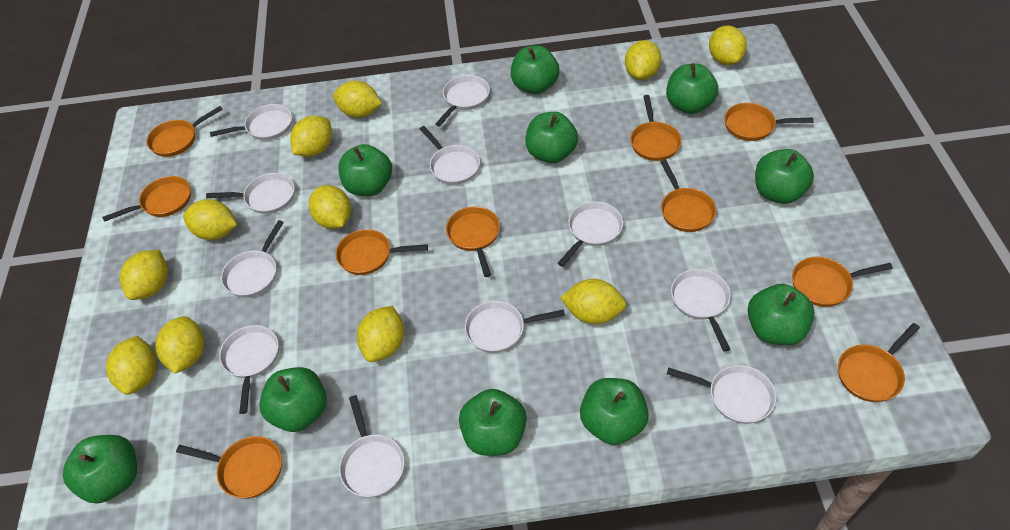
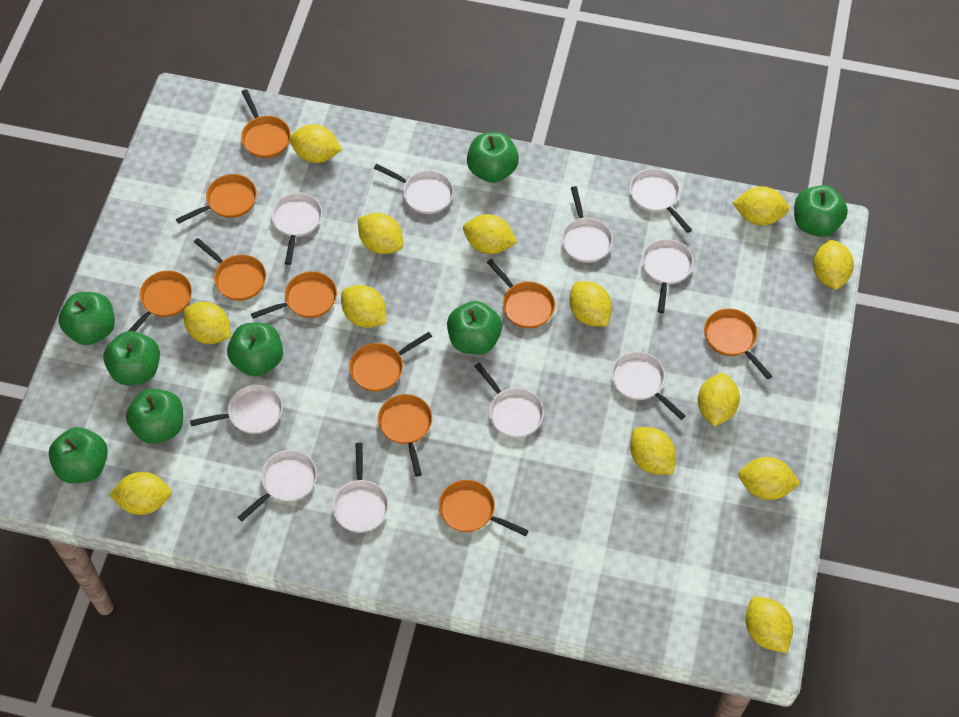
green apple: [63,435,137,503] [259,367,327,432] [338,144,392,196] [459,389,527,456] [511,45,560,94] [525,112,578,163] [580,378,649,445] [666,63,718,114] [748,284,815,345] [755,149,814,204] = 10 -> [49,427,108,483] [59,292,115,345] [103,331,160,385] [126,388,183,444] [227,323,283,376] [447,301,502,354] [467,132,519,183] [794,185,848,237] = 8
white pan: [206,173,295,214] [210,104,292,140] [219,325,279,414] [221,220,284,298] [339,395,404,498] [420,126,480,185] [435,75,490,126] [465,301,565,353] [558,201,623,267] [667,365,776,424] [671,269,731,351] = 11 -> [190,384,283,434] [238,450,317,521] [271,193,322,265] [332,443,389,533] [374,164,454,214] [474,363,544,438] [561,186,613,263] [611,351,685,420] [629,168,692,233] [642,239,694,313] = 10
yellow lemon: [106,336,157,395] [120,250,168,300] [155,316,204,374] [183,199,237,240] [290,116,332,157] [309,185,351,229] [333,81,382,118] [357,306,404,362] [560,279,626,324] [625,40,661,80] [709,26,747,65] = 11 -> [109,472,171,515] [183,302,231,344] [289,124,342,163] [341,285,386,328] [358,213,403,254] [463,214,517,254] [569,281,612,327] [630,427,676,475] [698,373,740,426] [733,186,789,225] [738,457,801,500] [745,596,793,653] [813,240,854,290] = 13

